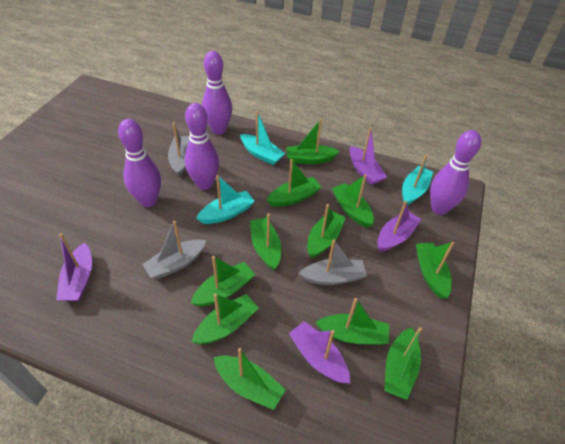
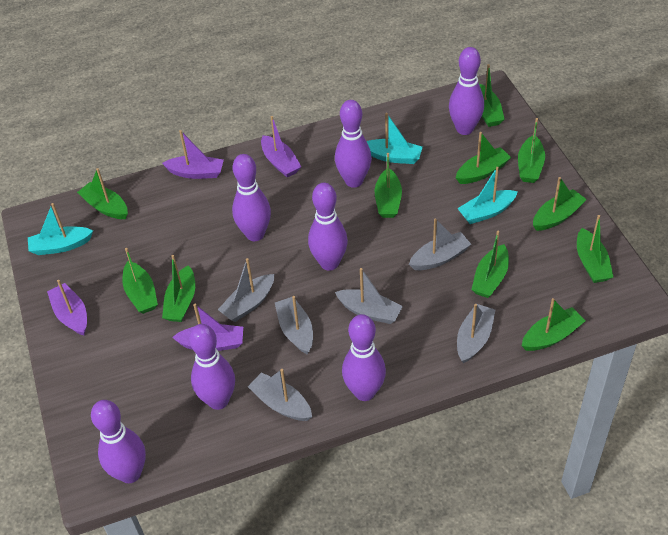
grey boat: [142,221,206,279] [168,123,189,177] [299,239,367,285] = 3 -> [218,258,274,322] [248,369,312,421] [275,296,313,354] [335,268,403,324] [409,219,471,270] [457,304,495,363] = 6
purple bowling pin: [118,119,161,207] [185,103,219,190] [202,51,232,135] [430,130,481,215] = 4 -> [91,400,146,483] [189,324,235,410] [232,154,271,241] [308,183,348,271] [335,100,372,188] [342,314,386,401] [449,47,484,135] = 7

